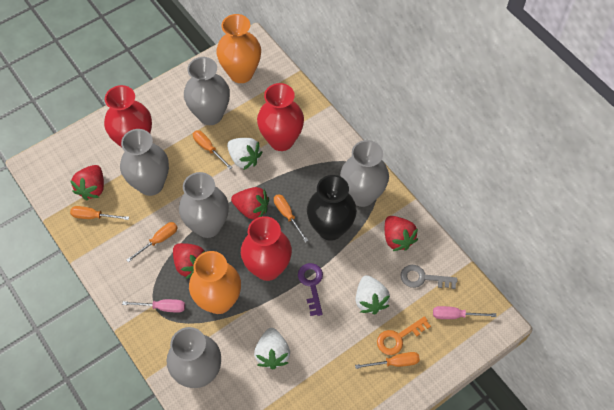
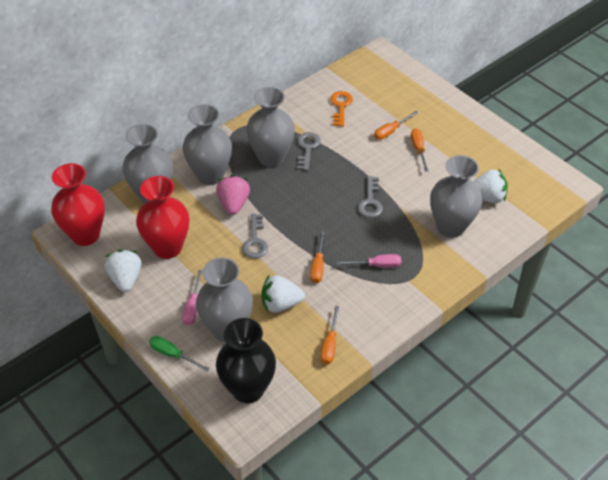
green screwdriver: none = 0 -> [149,336,210,372] = 1
grey key: [401,265,457,289] = 1 -> [242,213,268,259] [297,132,321,171] [358,176,383,218] = 3
orange screwdriver: [70,206,129,220] [127,222,178,262] [193,130,232,170] [274,194,308,242] [355,352,420,369] = 5 -> [310,231,325,283] [321,306,339,365] [374,111,418,140] [411,128,428,172] = 4
orange vase: [189,251,241,314] [216,14,261,83] = 2 -> none = 0
pink strawberry: none = 0 -> [216,175,250,215] = 1
purple key: [298,263,323,316] = 1 -> none = 0
red strawberry: [70,165,104,200] [173,243,205,279] [231,187,269,220] [385,216,418,251] = 4 -> none = 0
red vase: [104,85,152,147] [241,216,292,281] [257,83,304,151] = 3 -> [51,163,105,246] [136,176,189,259] = 2

